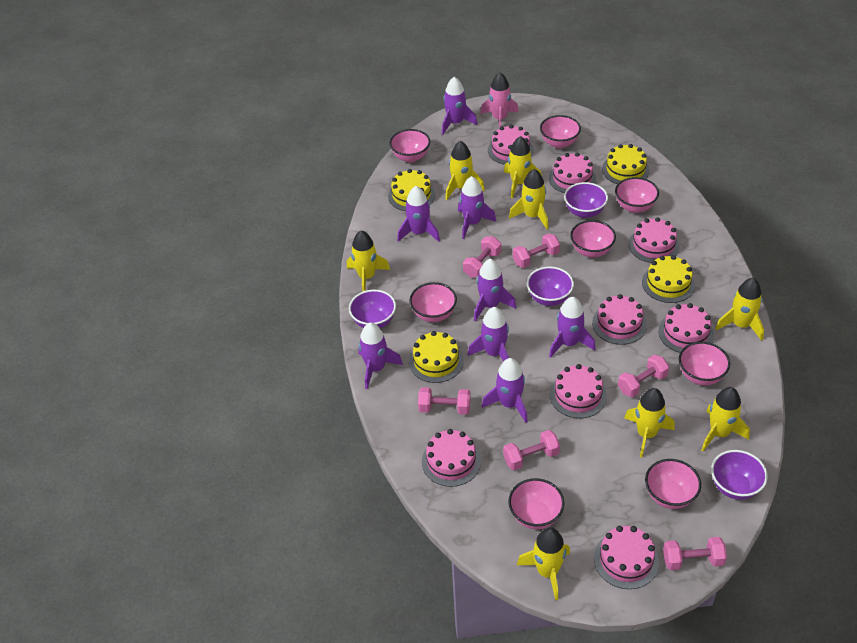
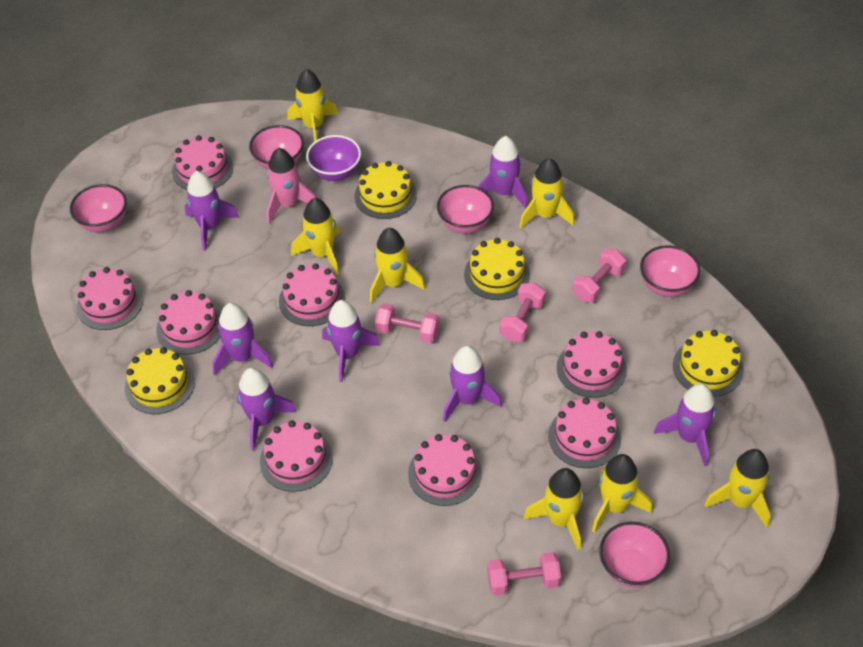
pink bowl: [389,129,430,163] [410,282,457,322] [508,478,564,529] [540,115,581,148] [570,220,616,257] [615,177,659,213] [645,459,701,509] [679,342,730,385] = 8 -> [70,184,127,232] [249,125,304,169] [437,185,494,233] [599,522,670,587] [640,245,700,297] = 5
pink dumbbell: [418,387,471,415] [463,236,501,277] [503,430,560,470] [513,233,560,268] [618,355,669,397] [663,537,727,570] = 6 -> [375,303,440,344] [487,552,561,596] [500,283,545,342] [573,249,626,303] = 4
purple bowl: [349,290,396,328] [527,266,574,306] [564,182,608,218] [711,450,768,500] = 4 -> [306,135,361,181] = 1
purple rocket: [358,323,403,389] [397,186,440,242] [442,77,477,135] [458,176,496,239] [468,307,509,362] [474,259,516,321] [482,358,528,423] [549,297,595,358] = 8 -> [185,171,240,251] [212,303,273,375] [237,367,297,451] [322,300,380,382] [443,346,502,422] [477,136,528,208] [654,384,716,466] = 7
yellow rocket: [347,230,390,292] [446,141,485,200] [504,136,542,198] [509,169,549,229] [517,528,570,600] [624,388,675,457] [702,387,750,451] [715,278,764,341] = 8 -> [287,69,338,142] [291,198,340,275] [370,228,425,303] [519,158,575,228] [524,468,584,550] [592,454,652,533] [704,449,771,528] = 7

